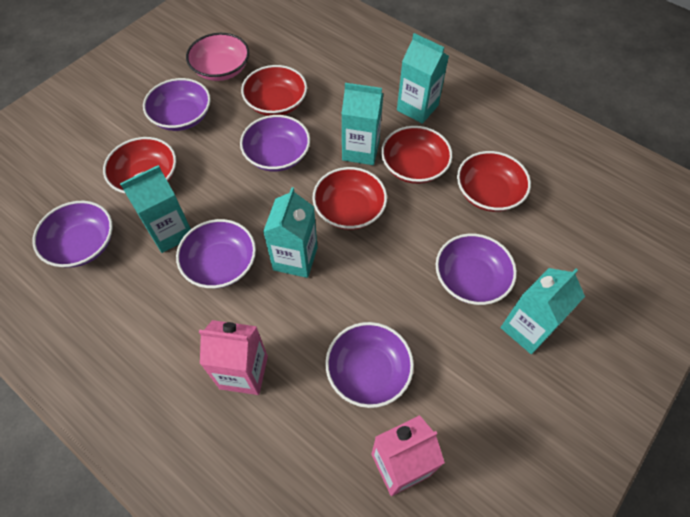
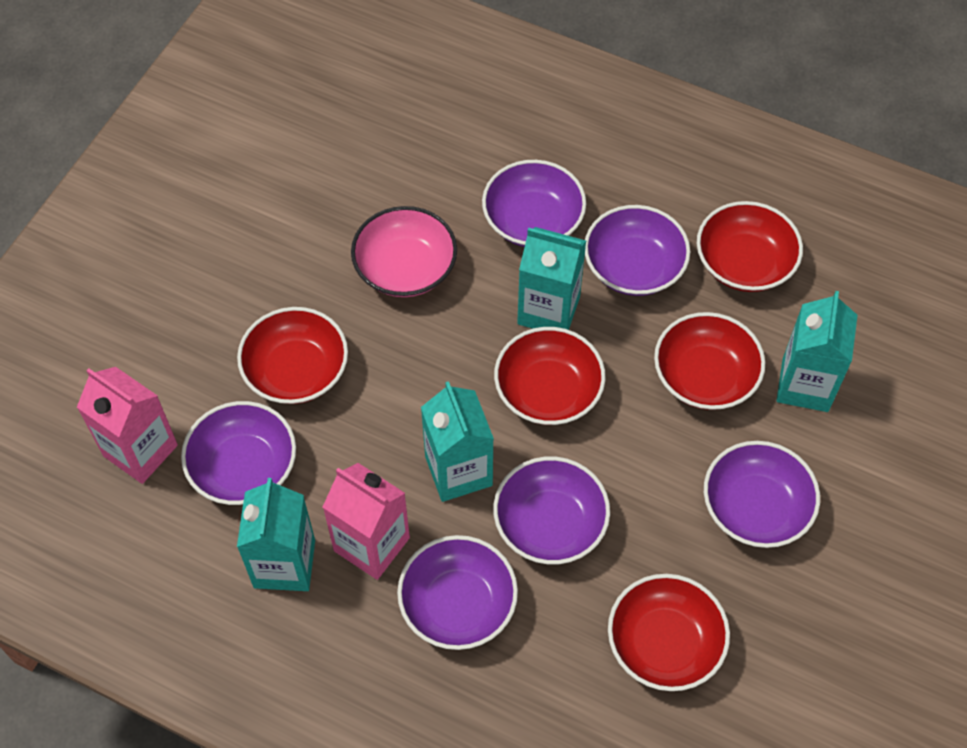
turquoise carton: [120,165,191,253] [263,187,318,278] [341,83,383,165] [397,33,449,124] [500,268,585,354] = 5 -> [237,478,315,591] [421,381,494,502] [517,227,586,330] [776,291,858,412] = 4

